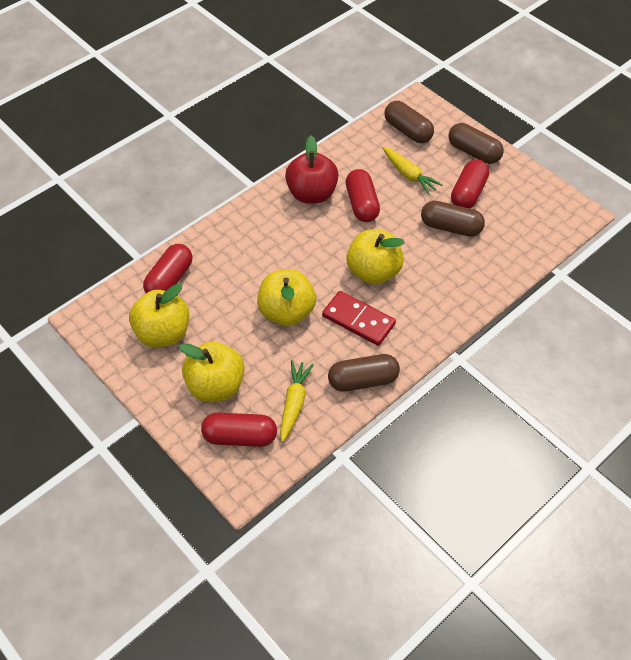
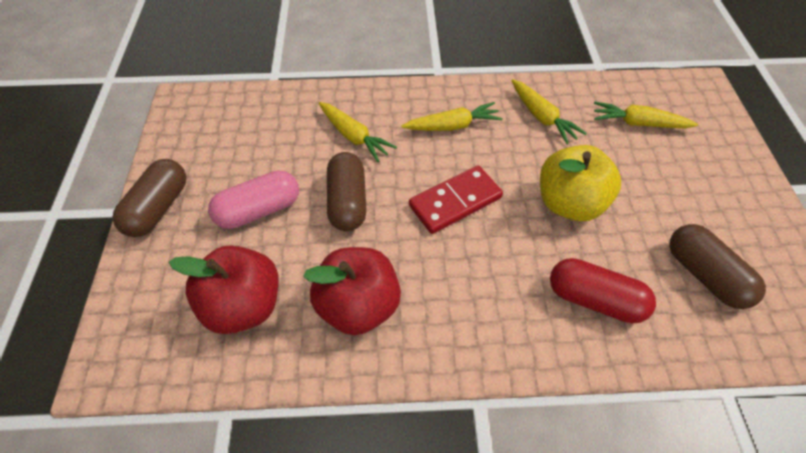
brown capsule: [328,354,400,392] [385,101,434,143] [421,201,485,237] [448,123,504,164] = 4 -> [112,159,186,237] [327,152,367,231] [670,224,766,309] = 3
pink capsule: none = 0 -> [208,171,299,229] = 1
red apple: [285,136,339,204] = 1 -> [169,245,279,334] [303,247,401,335] = 2
red capsule: [143,244,192,293] [201,412,277,447] [346,169,380,222] [451,159,489,208] = 4 -> [550,258,656,323] = 1
yellow apple: [129,284,189,348] [179,341,245,402] [257,269,316,326] [346,229,405,285] = 4 -> [540,145,621,221] = 1
yellow carrot: [280,360,314,442] [383,147,442,195] = 2 -> [319,102,397,162] [402,102,503,131] [512,79,587,144] [594,102,698,129] = 4

